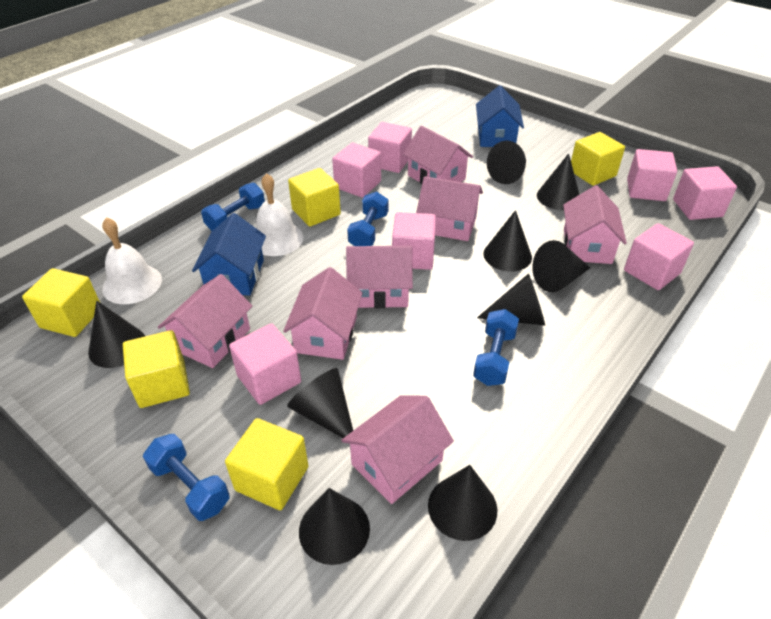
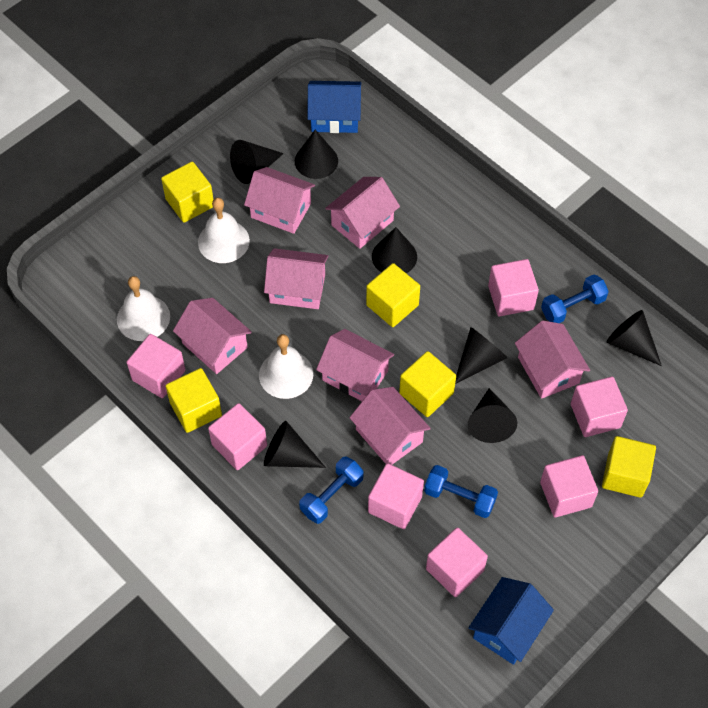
black cone: [88,301,145,368] [287,368,353,438] [299,488,370,565] [428,465,497,541] [477,273,545,326] [483,210,532,272] [487,141,526,184] [533,240,590,292] [537,153,580,210] = 9 -> [230,140,284,184] [264,421,326,468] [295,130,338,179] [372,227,417,273] [455,327,508,384] [468,388,517,443] [607,310,662,366] = 7
blue dumbbell: [143,434,230,521] [201,183,265,231] [347,192,388,246] [473,309,519,386] = 4 -> [299,457,364,524] [424,465,498,518] [541,274,609,323] = 3
white bell: [102,217,162,304] [256,173,303,256] = 2 -> [117,276,170,341] [198,198,250,263] [259,334,313,399] = 3

